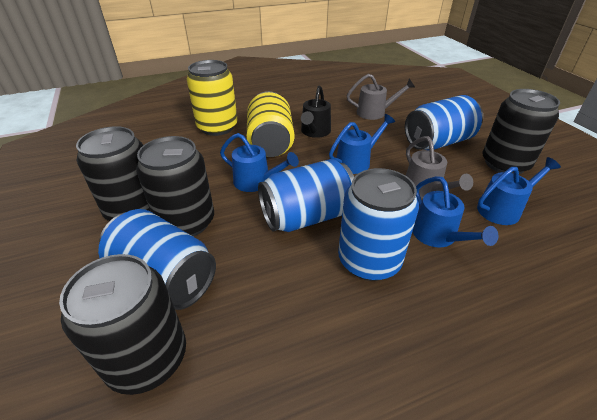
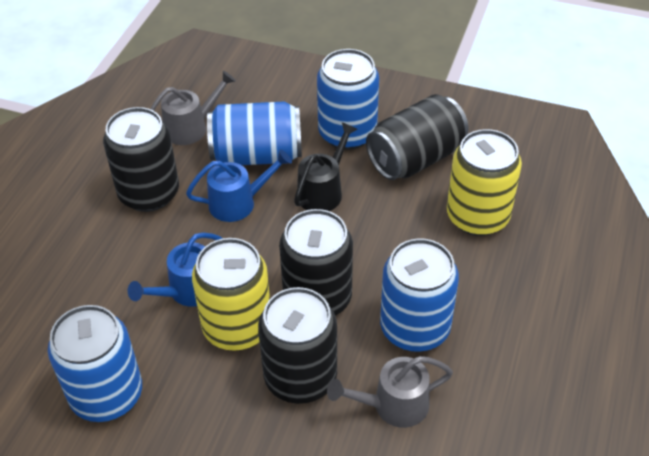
blue watering can: [220,133,299,192] [329,114,395,174] [412,176,499,248] [477,157,561,225] = 4 -> [128,232,222,307] [186,149,292,222] = 2

